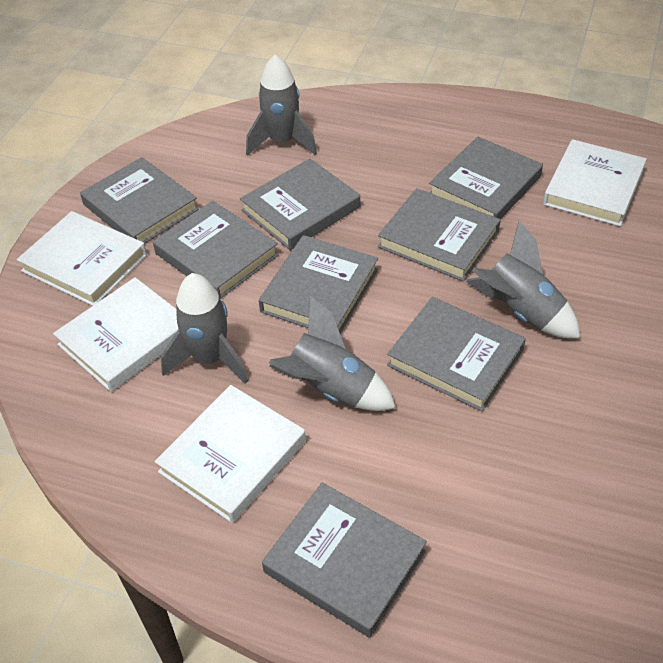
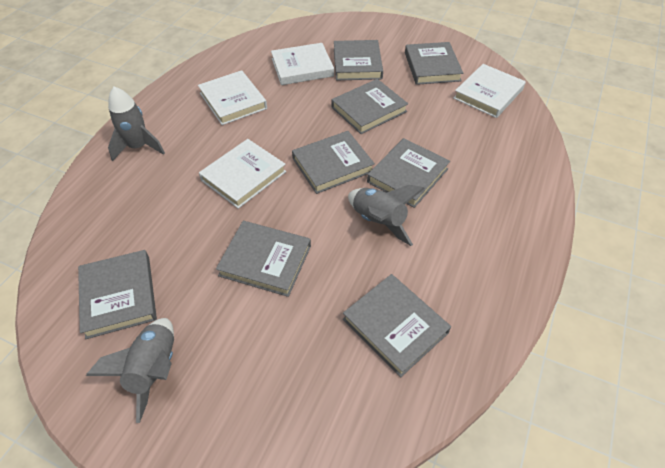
grey rocket: [161,273,248,384] [246,55,317,156] [269,296,396,411] [466,221,580,338] = 4 -> [86,318,174,423] [108,87,165,161] [348,185,425,246] = 3

